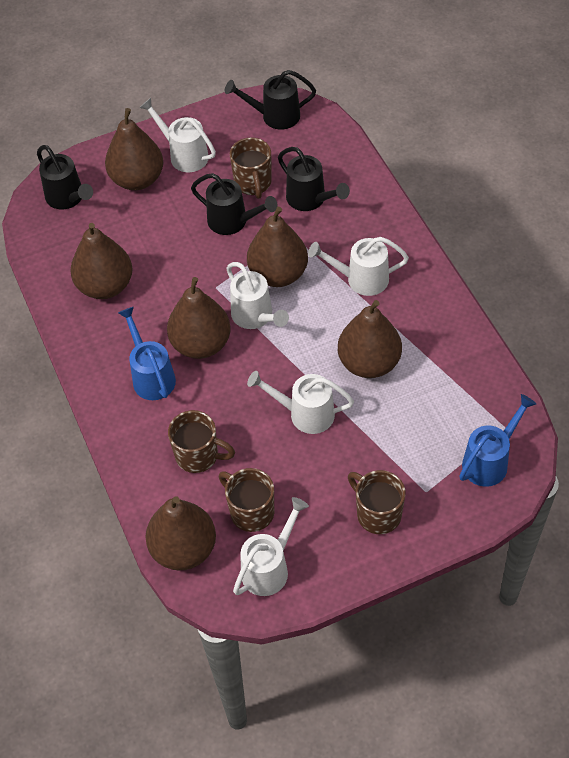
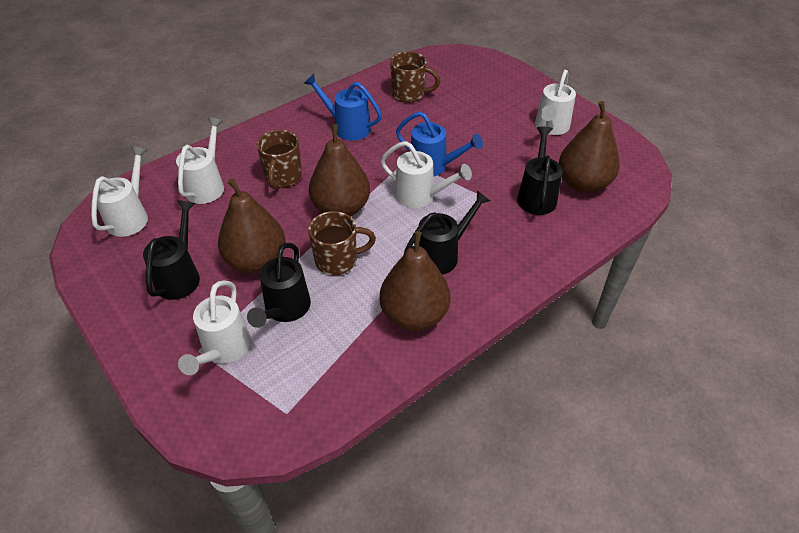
brown mug: [168,410,235,473] [219,468,274,532] [230,137,272,199] [348,470,406,534] = 4 -> [257,130,302,189] [308,211,376,275] [390,51,440,103] = 3
brown pear: [70,223,132,299] [105,108,163,190] [145,496,216,571] [167,277,231,359] [247,207,308,287] [338,300,402,378] = 6 -> [218,178,286,274] [309,124,370,217] [380,231,450,331] [559,101,620,193] = 4

